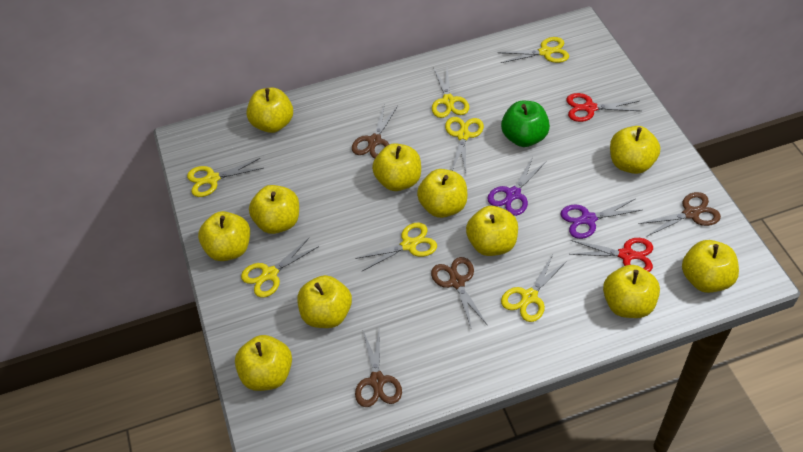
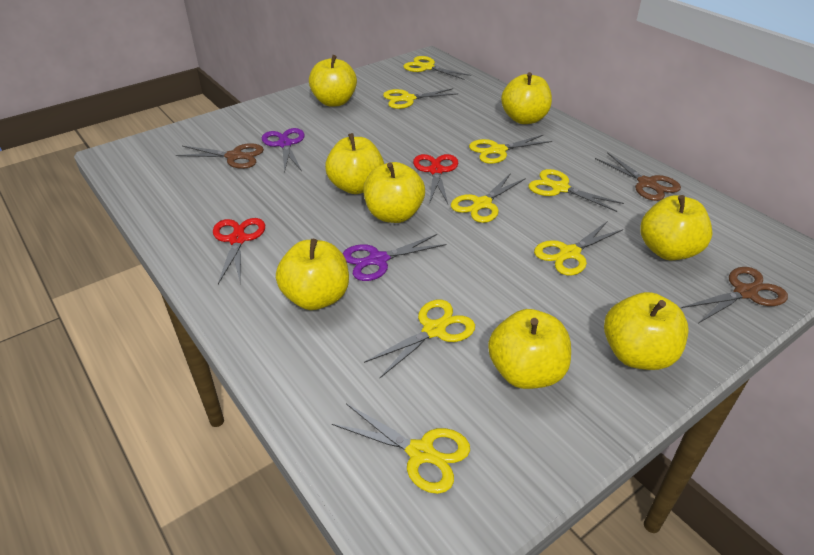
brown scissors: [352,106,398,159] [355,330,402,407] [431,257,488,330] [639,192,721,237] = 4 -> [176,143,264,169] [595,152,681,201] [682,267,788,323] = 3
green apple: [501,101,550,147] = 1 -> none = 0
yellow apple: [198,211,250,261] [235,335,292,391] [246,87,293,133] [249,185,299,234] [298,275,352,328] [372,143,421,191] [417,169,467,218] [466,206,518,256] [603,265,660,318] [610,126,661,174] [682,240,739,293] = 11 -> [276,239,349,310] [309,55,357,107] [325,133,384,194] [363,162,425,223] [488,309,571,389] [501,72,552,124] [604,292,688,370] [640,195,713,260] = 8
yellow scissors: [187,158,263,197] [241,238,319,298] [355,222,437,271] [432,68,469,118] [445,117,484,172] [498,37,569,63] [501,254,568,322] = 7 -> [332,403,470,494] [364,300,475,378] [383,88,457,109] [403,56,471,80] [451,173,526,223] [469,134,552,164] [529,169,624,212] [534,222,624,276] = 8

